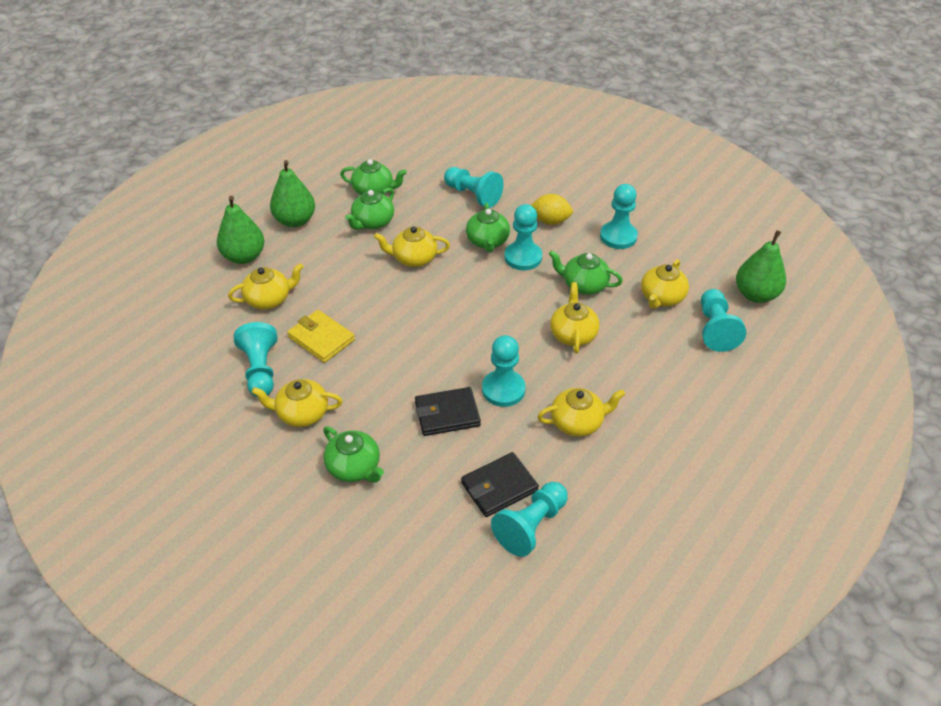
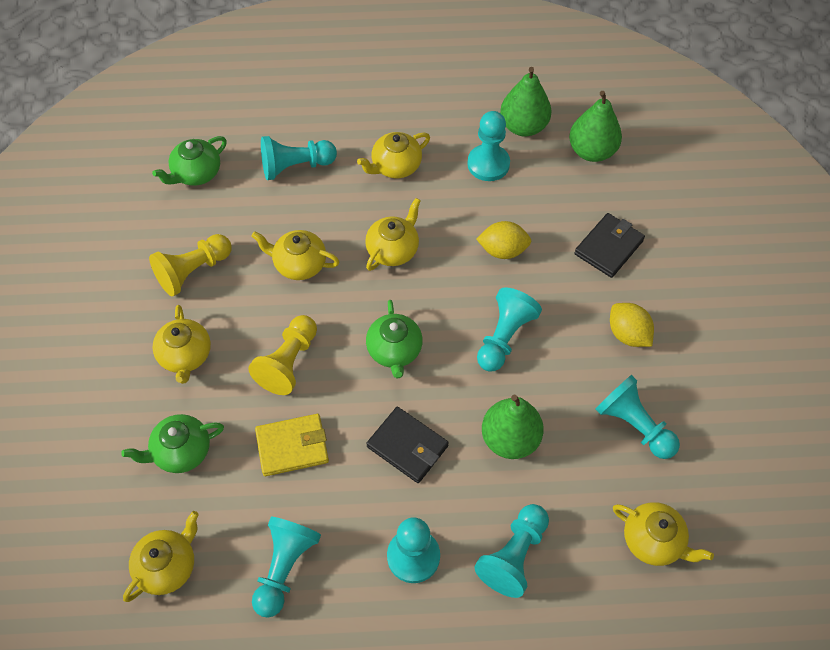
green teapot: [323,426,384,482] [340,159,407,195] [345,188,394,230] [466,203,510,253] [549,250,623,295] = 5 -> [121,414,224,473] [152,136,227,186] [366,300,423,378] = 3
yellow lemon: [531,194,573,225] = 1 -> [476,221,531,259] [610,303,654,347] = 2
yellow pawn: none = 0 -> [149,234,231,296] [248,315,317,395] = 2

